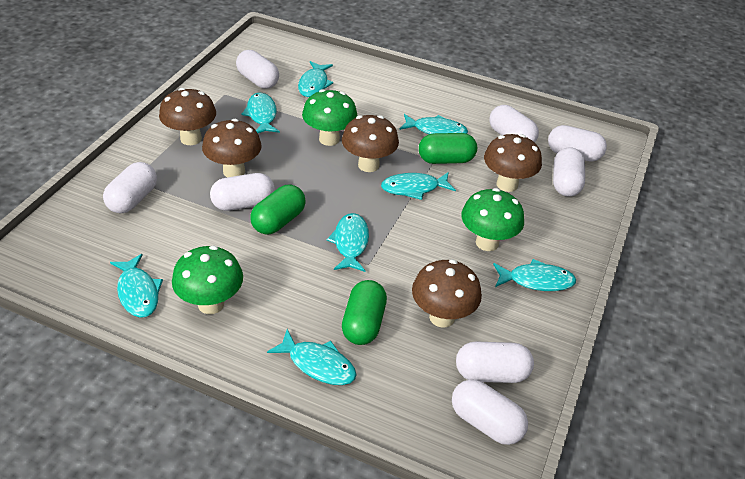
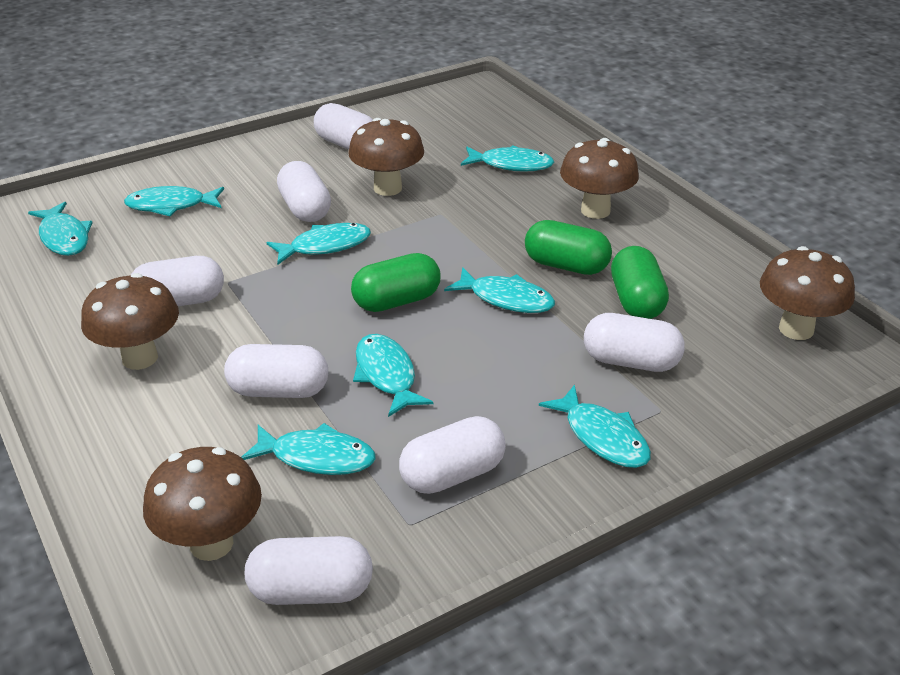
green mushroom: [172,246,243,314] [302,89,358,146] [461,188,524,251] = 3 -> none = 0
white capsule: [103,162,157,213] [210,173,275,211] [236,50,279,89] [452,379,528,445] [456,342,534,383] [489,105,539,142] [548,125,607,162] [553,147,585,197] = 8 -> [130,256,224,306] [224,344,328,398] [245,536,373,605] [277,161,331,222] [314,103,373,150] [399,416,506,494] [584,313,685,372] = 7

